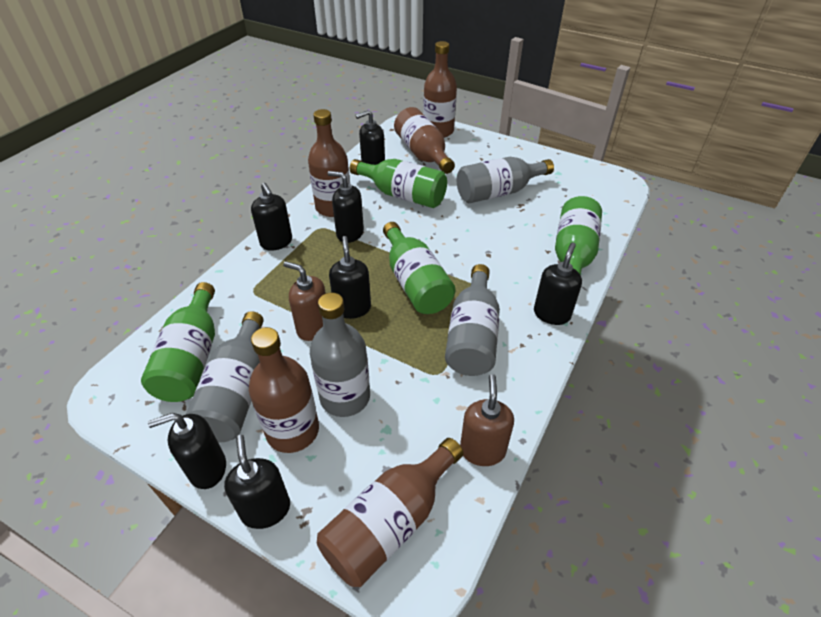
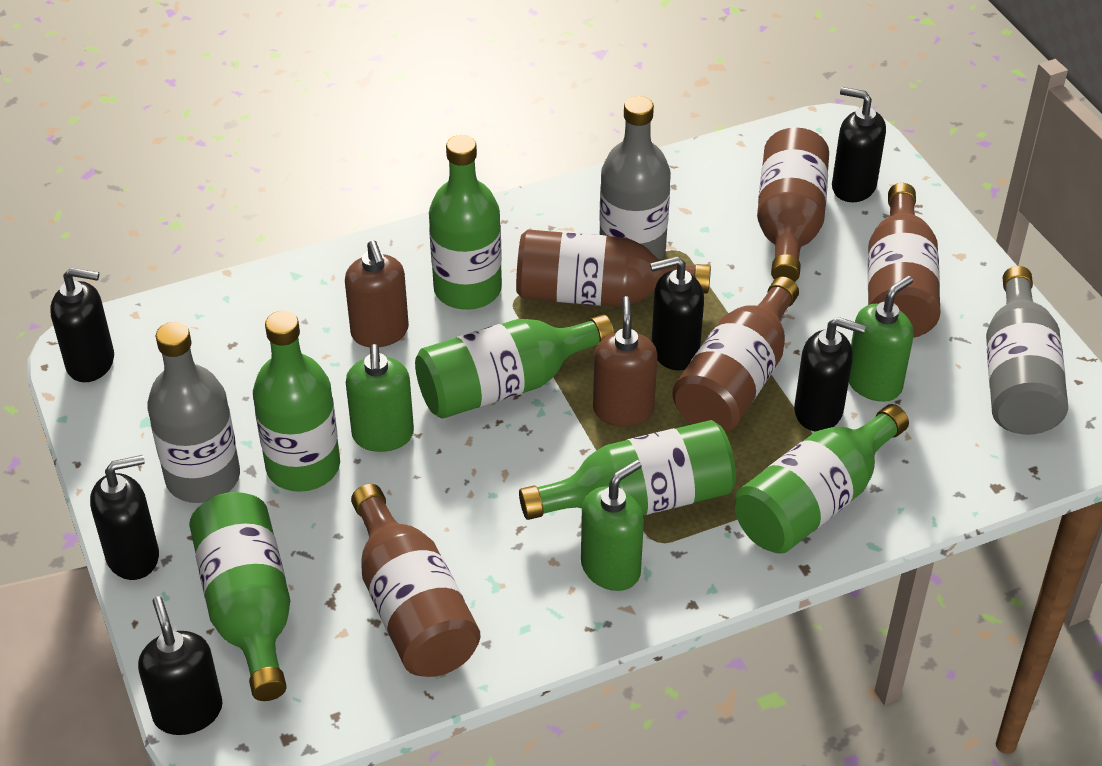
black soap dispenser: [148,413,226,489] [224,435,290,529] [251,183,292,251] [328,171,364,243] [329,236,371,319] [355,110,385,165] [534,243,582,325] = 7 -> [50,268,114,382] [90,455,159,580] [138,596,223,735] [650,257,704,371] [794,317,866,431] [832,87,886,202] = 6
green bottle: [141,282,215,402] [350,159,447,208] [383,222,455,314] [555,196,602,275] = 4 -> [189,492,290,701] [253,311,340,492] [415,315,614,419] [429,135,502,310] [519,420,736,520] [735,404,909,554] = 6
green soap dispenser: none = 0 -> [346,344,414,452] [581,460,644,591] [849,276,913,402] = 3
grey bottle: [185,311,264,442] [310,293,370,417] [445,264,500,376] [457,157,554,203] = 4 -> [147,322,240,503] [599,96,671,259] [986,266,1068,435] = 3

